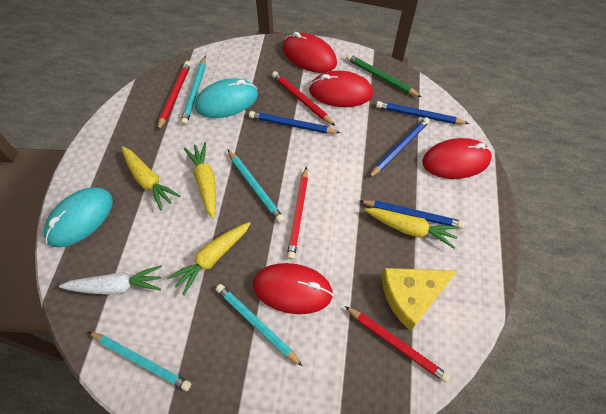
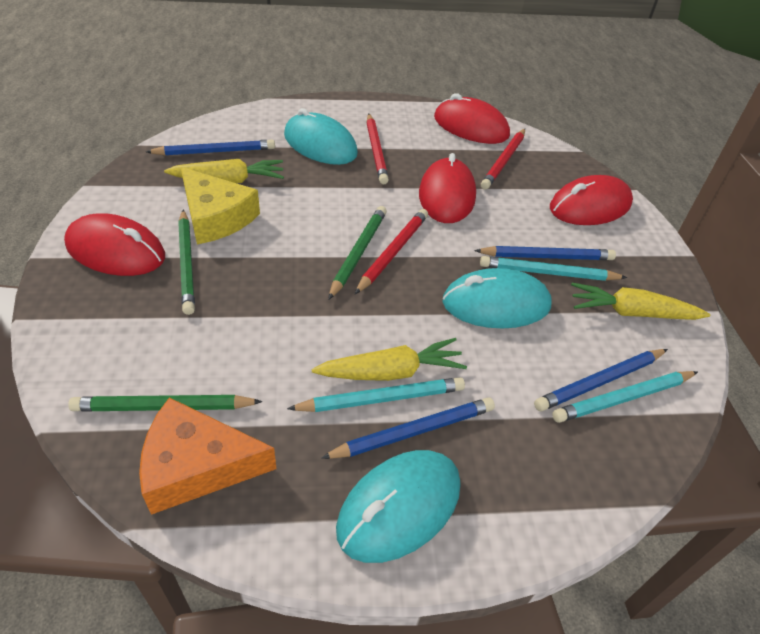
green pencil: [346,54,421,97] = 1 -> [68,395,263,412] [178,209,195,315] [328,206,387,300] = 3
orange cheese: none = 0 -> [139,397,277,515] = 1
red pencil: [157,61,191,131] [272,71,335,126] [287,166,308,260] [345,306,450,383] = 4 -> [355,209,428,294] [366,114,389,184] [481,129,525,190] = 3
turquoise mouse: [44,187,113,248] [195,78,258,118] = 2 -> [284,108,358,165] [336,450,460,563] [443,268,552,329] = 3
turquoise pencil: [88,331,191,391] [181,55,206,125] [216,284,303,367] [227,149,284,223] = 4 -> [287,377,465,412] [480,256,627,281] [552,371,698,423] = 3
white carrot: [59,265,162,295] = 1 -> none = 0
yellow carrot: [122,146,181,211] [167,222,251,296] [184,142,216,219] [365,208,459,249] = 4 -> [164,159,284,183] [312,338,467,381] [571,283,710,320] = 3

